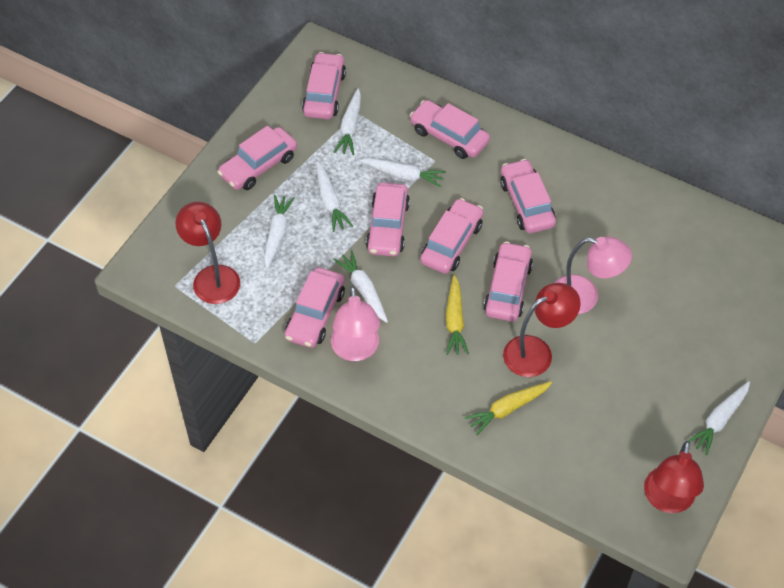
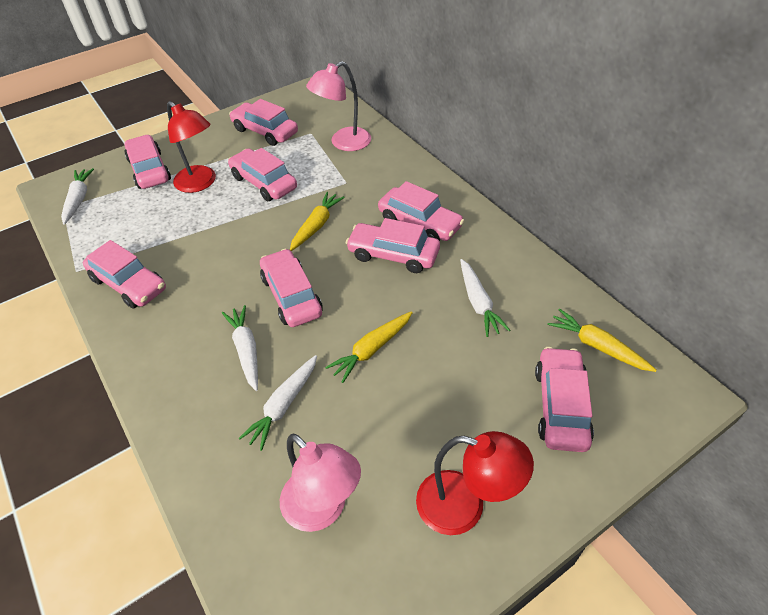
red lamp: [176,202,240,304] [503,283,581,377] [644,441,704,513] = 3 -> [167,101,216,193] [416,431,534,535] = 2
white carrot: [264,195,295,269] [316,162,353,232] [333,250,388,323] [334,88,361,155] [359,158,446,188] [688,381,750,455] = 6 -> [61,168,94,225] [222,305,258,391] [239,355,317,451] [460,259,510,337] = 4
yellow carrot: [446,275,469,355] [464,381,552,435] = 2 -> [290,192,345,251] [325,311,413,383] [548,309,656,372] = 3

